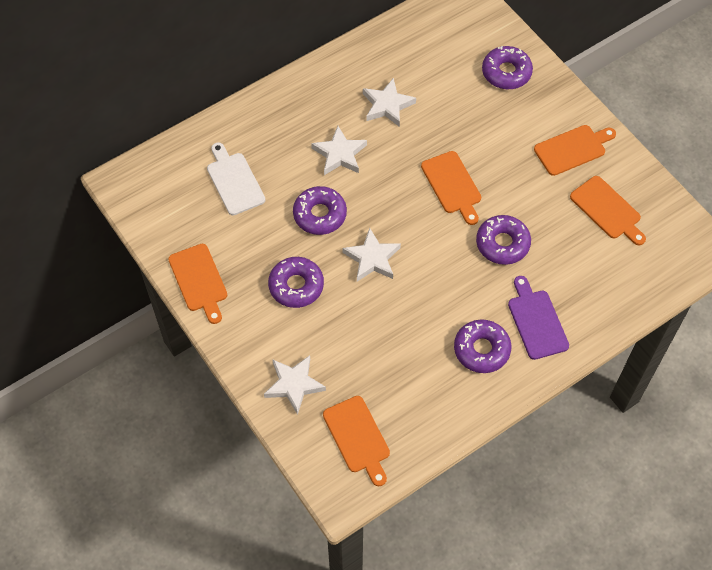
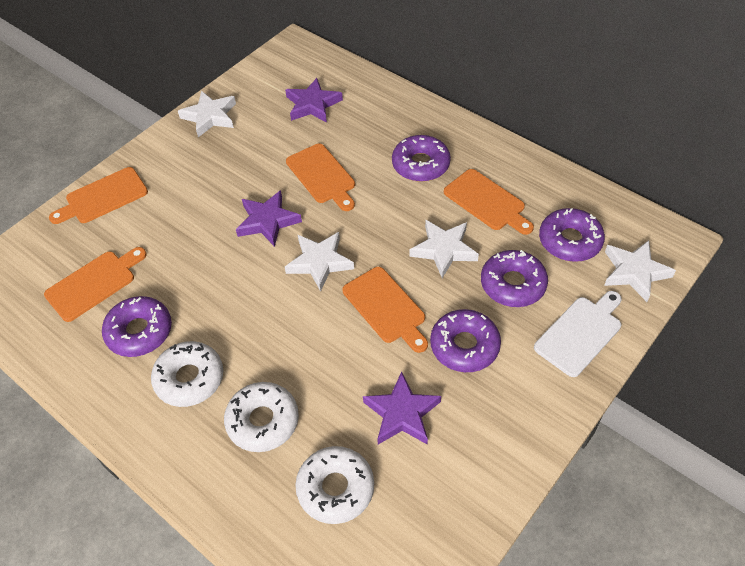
purple cutting board: [508,276,569,360] = 1 -> none = 0
purple star: none = 0 -> [236,190,302,247] [285,78,343,123] [363,371,441,444] = 3
white donut: none = 0 -> [151,341,223,407] [224,382,299,452] [295,446,374,524] = 3

